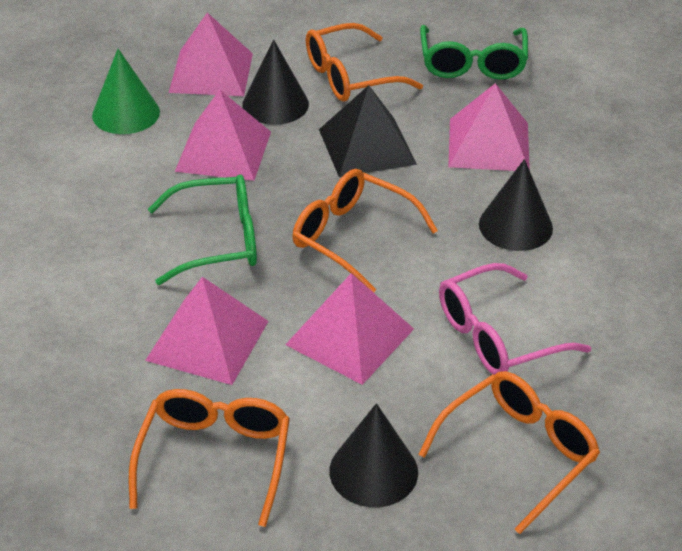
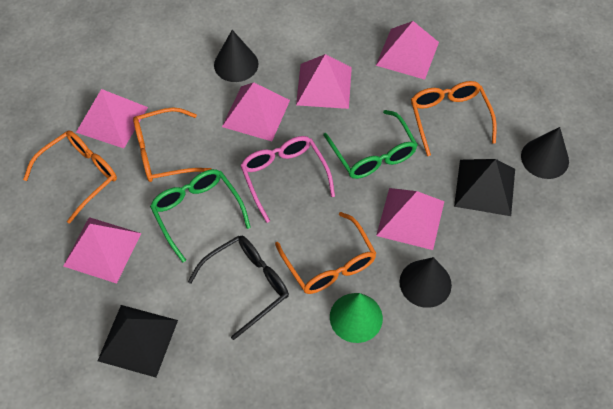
black glasses: none = 0 -> [188,235,289,340] = 1
black pyramid: [319,85,417,177] = 1 -> [98,305,178,377] [454,159,515,216] = 2
pink pyramid: [145,277,268,385] [169,13,253,96] [175,90,271,181] [285,273,414,385] [448,83,530,171] = 5 -> [63,217,141,284] [76,89,148,148] [222,82,290,141] [296,54,352,109] [376,21,439,80] [376,188,444,250] = 6

